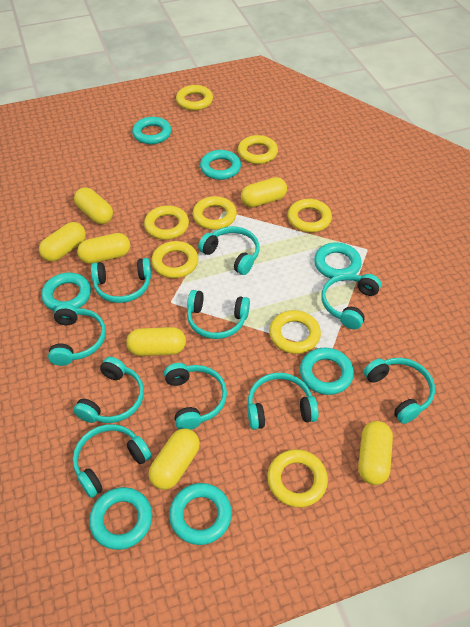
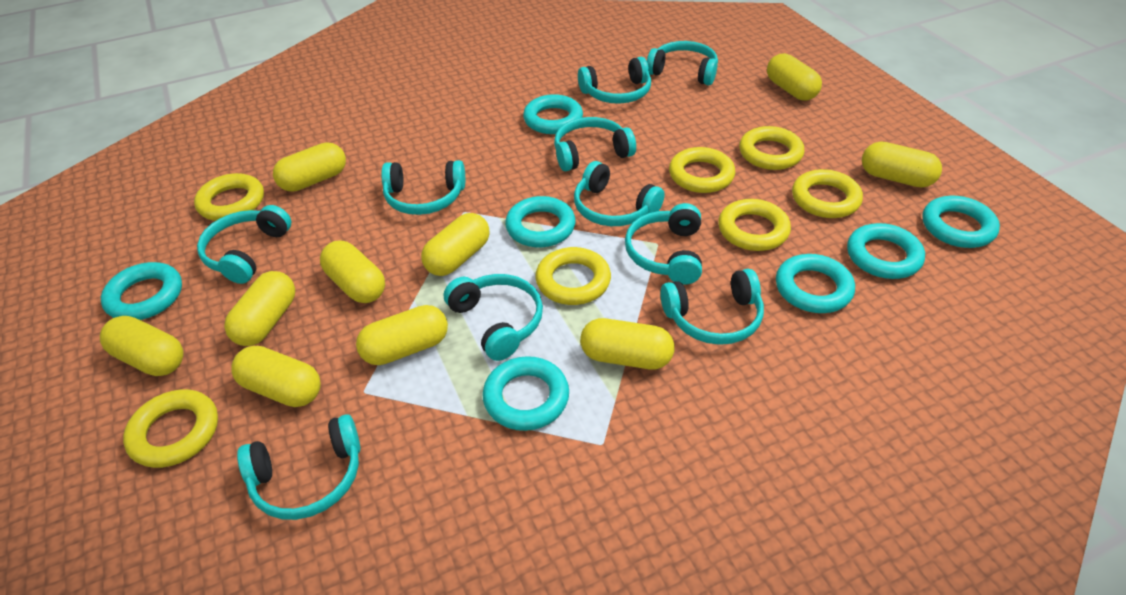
yellow capsule: [39,222,86,262] [74,187,113,224] [77,233,130,264] [126,327,186,356] [149,429,200,490] [241,177,287,208] [358,421,393,485] = 7 -> [100,316,183,376] [224,271,295,346] [232,346,321,407] [273,142,346,192] [320,241,385,303] [356,305,448,365] [421,213,490,276] [580,318,674,369] [767,53,822,101] [862,141,942,188] = 10
yellow ring: [144,205,189,240] [151,241,199,278] [176,85,213,111] [193,196,237,230] [238,135,278,164] [267,449,328,507] [269,310,321,354] [288,199,332,232] = 8 -> [123,389,218,468] [194,173,264,221] [535,247,611,305] [669,147,735,193] [718,199,791,251] [739,126,805,170] [792,169,863,218] = 7

